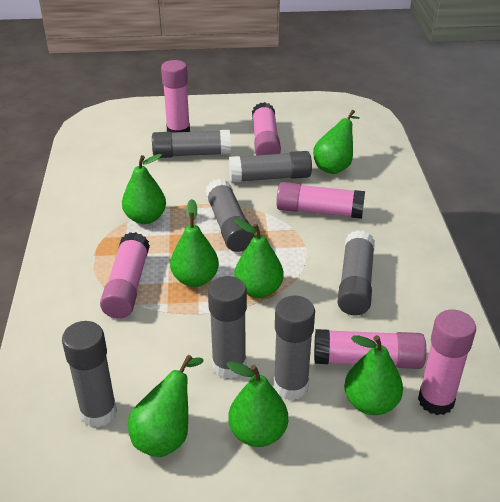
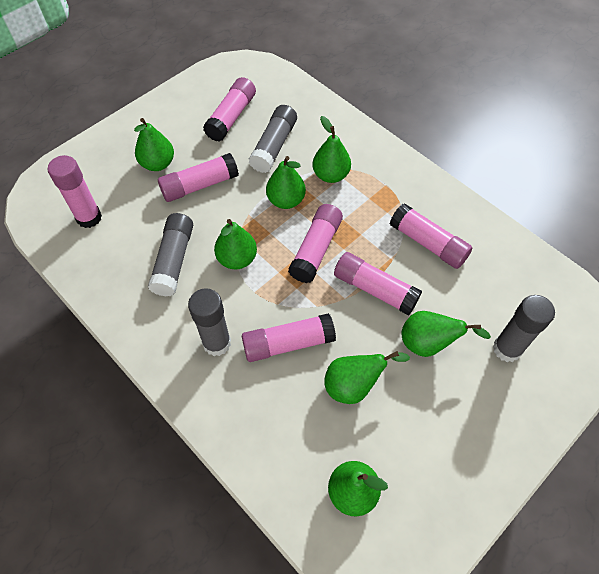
grey glue stick: [62,321,117,428] [152,130,231,158] [205,179,254,252] [208,276,247,379] [229,151,312,183] [273,295,315,400] [337,230,375,316] = 7 -> [148,213,193,296] [188,288,231,356] [249,105,297,173] [493,295,555,362] = 4
pink glue stick: [100,232,150,319] [161,60,190,133] [252,102,281,155] [276,182,365,219] [314,329,426,369] [418,310,476,415] = 6 -> [48,155,102,228] [158,153,239,202] [203,77,256,142] [242,313,336,362] [288,204,343,283] [334,252,422,316] [390,203,472,269] = 7

